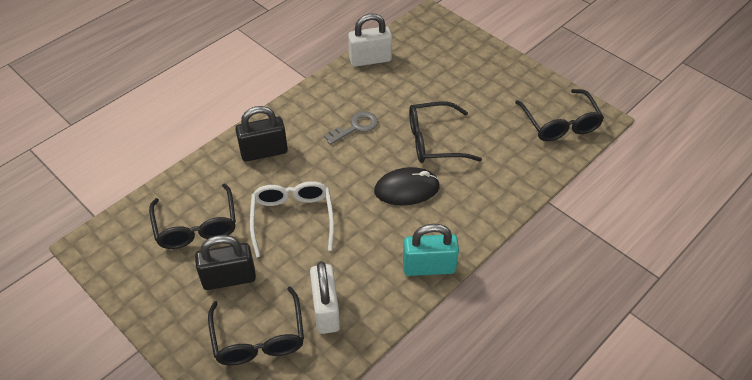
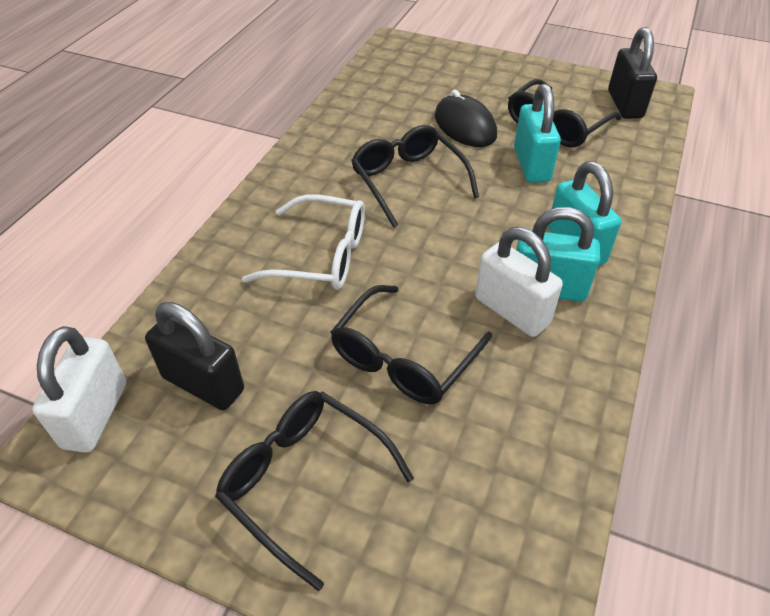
grey key: [324,112,378,145] = 1 -> none = 0
turquoise padlock: [403,224,459,276] = 1 -> [514,84,561,183] [516,207,600,302] [548,161,621,266] = 3

